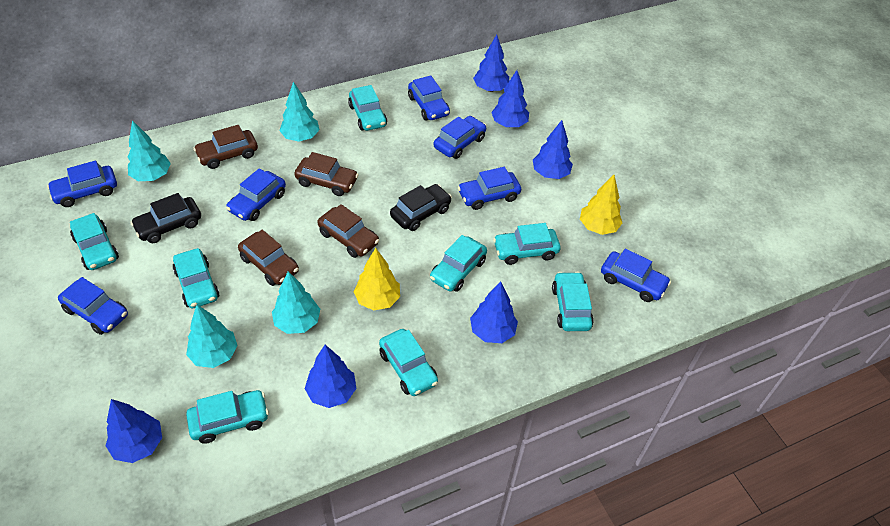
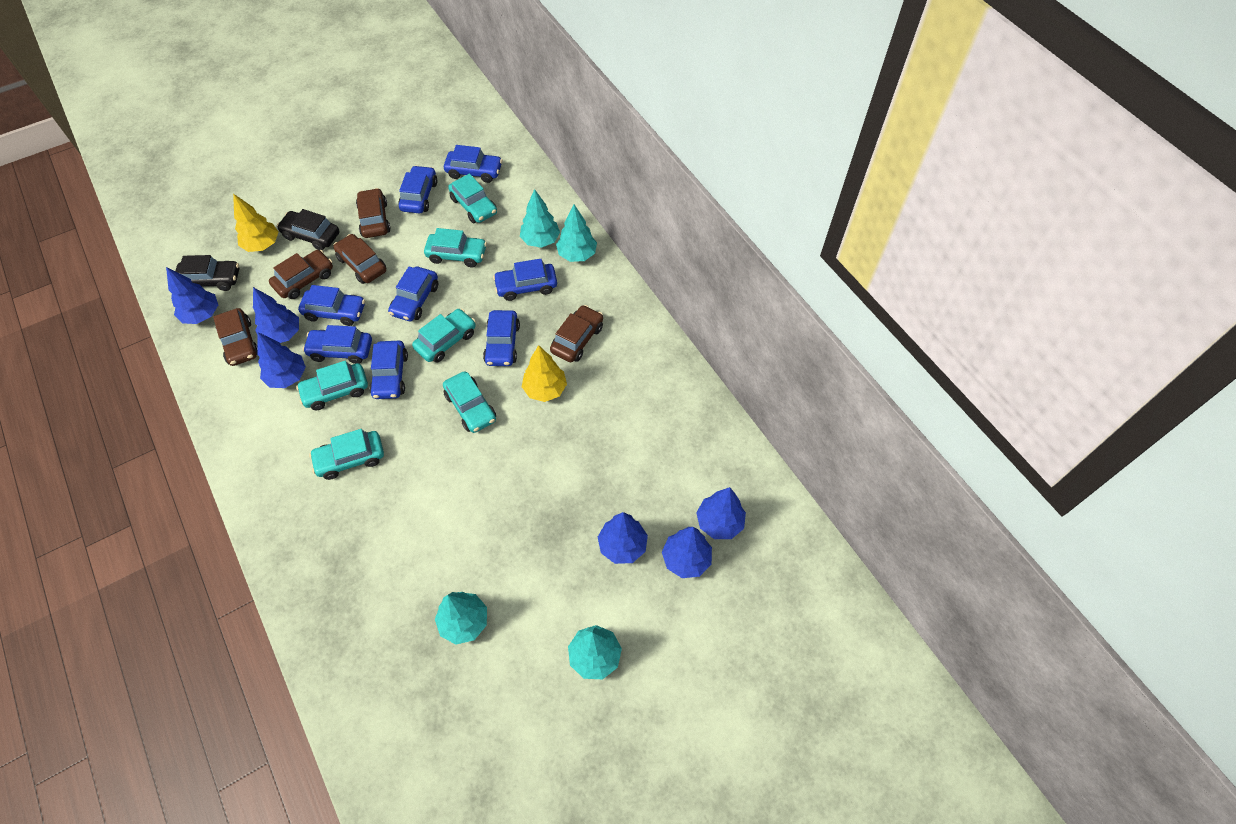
blue car: [47,160,117,207] [58,277,128,335] [226,169,286,221] [408,75,450,120] [434,116,487,159] [458,167,521,210] [601,249,671,302] = 7 -> [298,285,365,326] [303,325,372,364] [369,341,408,399] [388,266,438,321] [398,165,437,213] [444,145,502,183] [483,310,520,366] [493,259,557,301] = 8
brown car: [193,125,258,169] [238,230,299,286] [294,152,358,196] [317,204,379,258] = 4 -> [213,308,257,366] [269,250,333,299] [333,234,386,284] [356,188,391,238] [550,305,603,362] = 5
turquoise car: [70,213,119,270] [173,248,219,308] [186,390,269,444] [348,85,387,131] [379,329,438,396] [430,235,487,292] [493,223,561,265] [552,272,594,331] = 8 -> [296,360,368,410] [309,429,384,480] [412,309,476,363] [424,228,487,267] [443,371,496,433] [448,174,497,223] = 6

